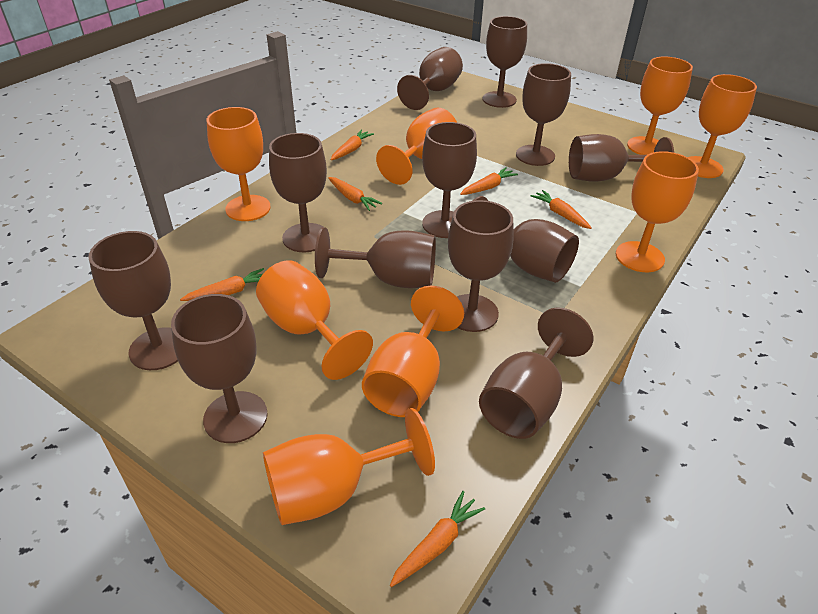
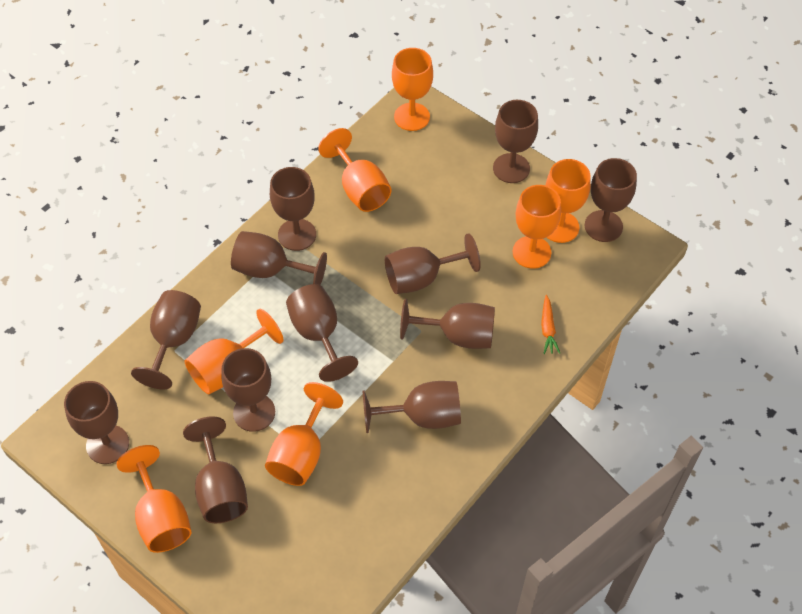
orange carrot: [180,268,264,301] [328,177,383,211] [331,130,374,160] [390,491,485,587] [460,167,518,195] [531,190,592,229] = 6 -> [541,295,560,354] = 1
orange goblet: [207,107,271,221] [256,260,373,380] [263,408,435,525] [362,286,464,417] [376,108,457,185] [616,151,699,272] [627,57,693,155] [688,74,757,178] = 8 -> [117,445,192,553] [185,309,283,394] [265,382,343,486] [318,128,391,212] [392,48,433,131] [513,185,561,269] [546,159,591,243] = 7

